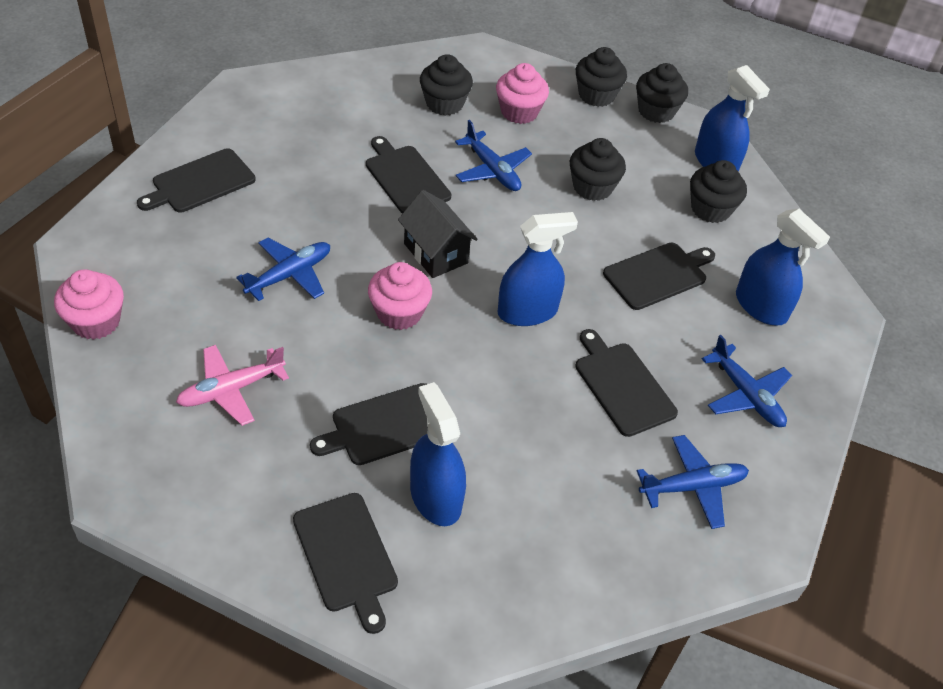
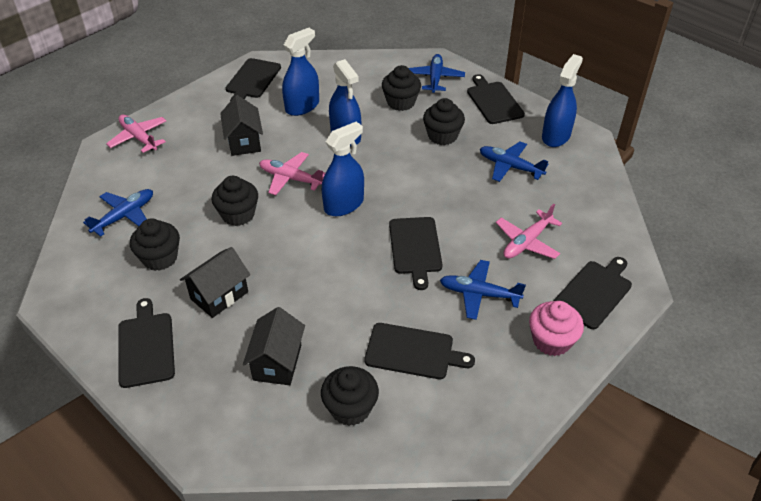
black house: [398,190,478,278] = 1 -> [180,247,250,318] [220,95,263,156] [243,307,305,385] = 3
pink cupcake: [54,269,124,340] [368,262,432,330] [496,63,549,124] = 3 -> [529,301,584,356] = 1
pink plane: [176,345,289,426] = 1 -> [106,115,166,153] [259,152,325,195] [496,204,562,259] = 3

